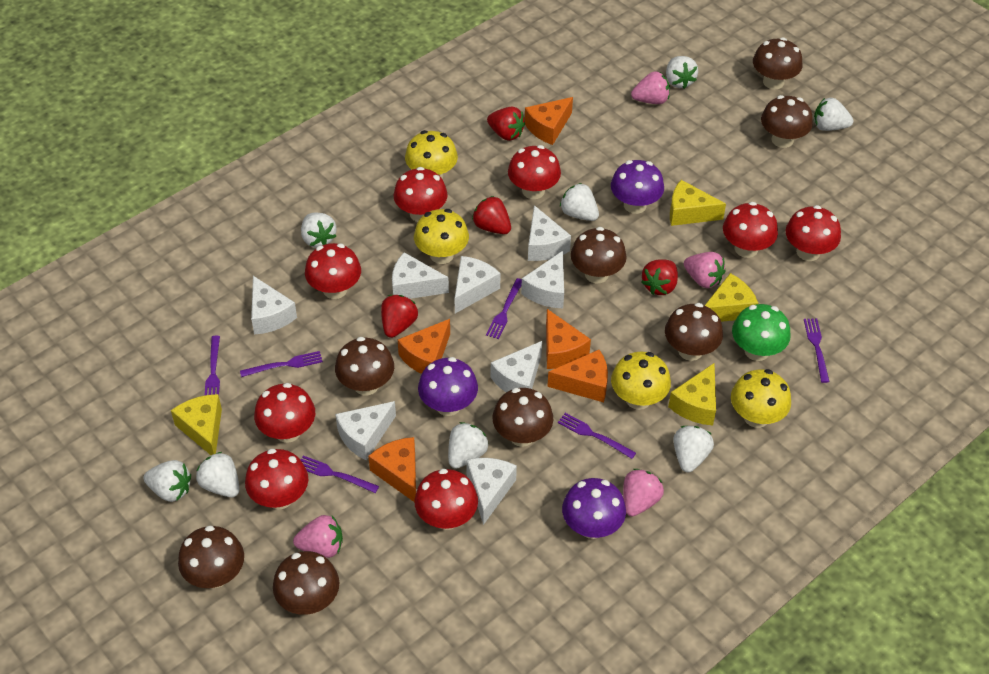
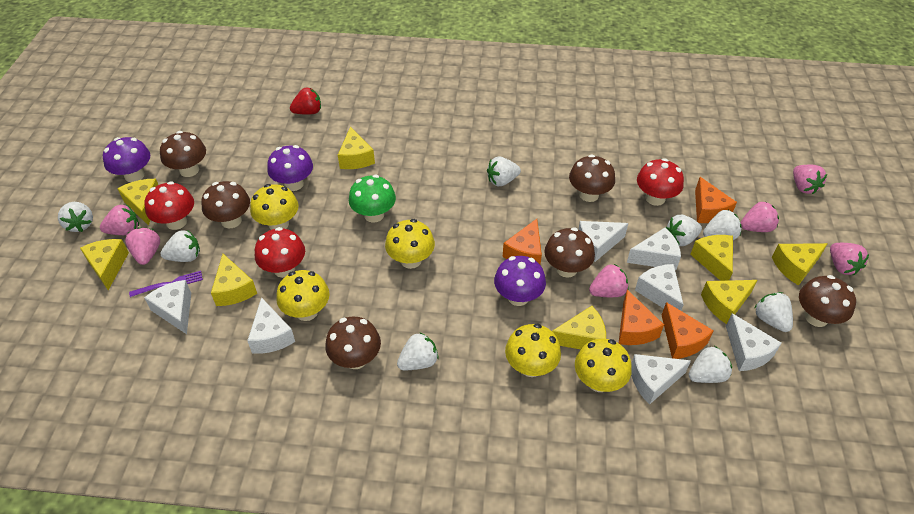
brown mushroom: [178,526,244,588] [273,551,339,615] [335,337,394,395] [492,388,553,447] [571,227,627,284] [665,303,723,361] [753,38,803,89] [761,95,813,148] = 8 -> [160,131,206,177] [201,181,250,228] [325,317,381,369] [544,227,595,278] [569,155,615,202] [799,275,856,327] = 6
orange cheese: [368,437,416,502] [398,319,450,374] [525,97,573,145] [546,309,591,369] [547,350,608,402] = 5 -> [503,219,542,264] [619,290,664,345] [662,302,714,359] [695,177,737,223] = 4
pink strawberry: [293,515,343,558] [623,469,664,517] [631,71,670,104] [684,252,726,288] = 4 -> [100,205,139,235] [125,227,160,265] [589,264,629,297] [741,201,779,232] [793,165,827,194] [830,243,869,275] = 6
purple fork: [205,336,220,395] [240,351,323,377] [301,456,379,493] [486,278,522,339] [558,413,636,459] [804,318,830,383] = 6 -> [129,271,203,297] = 1
red mushroom: [245,449,308,510] [254,383,315,443] [305,243,361,299] [394,167,448,222] [414,469,478,530] [508,145,561,199] [723,202,778,258] [786,205,841,261] = 8 -> [145,181,194,230] [255,227,305,278] [637,158,684,206] = 3
red strawberry: [381,295,418,338] [472,196,511,234] [487,107,525,141] [642,260,678,295] = 4 -> [290,88,321,115] = 1
white cheese: [251,276,297,335] [335,401,396,460] [392,252,449,299] [455,256,501,313] [466,458,517,525] [491,341,542,392] [521,251,564,308] [528,205,571,261] = 8 -> [144,280,191,334] [247,297,295,354] [578,221,628,262] [627,228,681,270] [631,354,691,404] [635,264,684,311] [726,313,781,371] = 7
yellow cheese: [171,394,222,455] [668,363,716,426] [670,180,726,226] [705,273,758,322] = 4 -> [80,239,129,290] [117,179,158,225] [211,254,257,306] [338,127,375,169] [552,306,606,349] [690,235,733,281] [701,280,757,324] [772,243,828,286] = 8
yellow mushroom: [405,130,458,179] [414,209,469,264] [611,352,671,410] [731,369,791,428] = 4 -> [250,184,299,230] [276,270,330,321] [385,219,435,269] [505,324,561,377] [575,339,632,392] = 5

